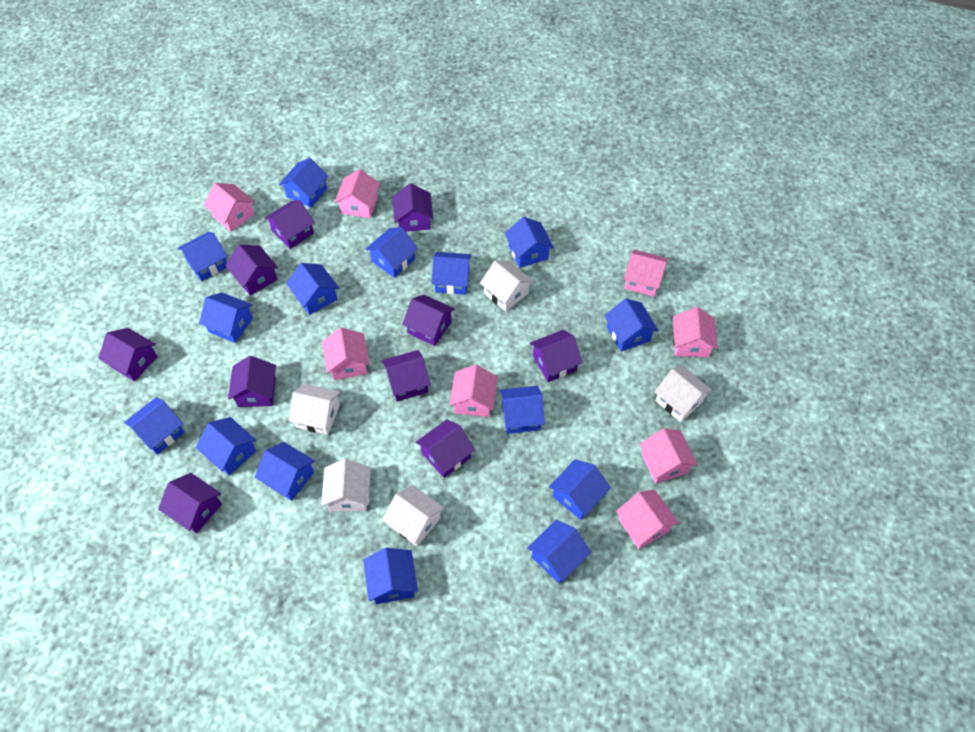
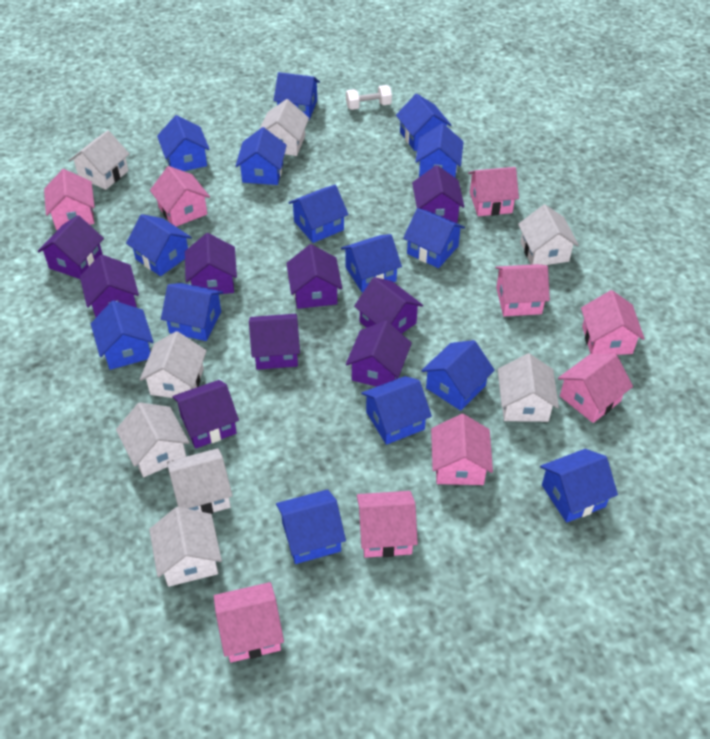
pink house: [204,183,255,232] [322,327,370,380] [335,169,380,218] [449,364,498,417] [616,489,679,549] [624,249,668,297] [640,428,698,484] [672,307,718,357] = 8 -> [44,169,95,230] [150,166,210,227] [214,582,284,663] [357,491,418,558] [431,414,493,485] [468,167,519,216] [495,264,550,316] [558,354,633,423] [581,290,645,355] = 9
purple house: [98,328,158,381] [158,473,222,533] [225,244,278,296] [228,356,276,407] [264,200,315,249] [382,350,431,401] [392,183,433,232] [402,295,455,346] [416,419,475,478] [530,330,583,382] = 10 -> [38,215,104,279] [80,254,139,317] [172,380,239,449] [185,233,237,294] [249,314,300,370] [286,244,342,309] [346,321,412,387] [354,277,423,334] [412,165,464,223] = 9
white dumbbell: none = 0 -> [346,85,392,110] = 1
white house: [289,384,340,435] [321,459,371,512] [382,485,444,547] [480,261,533,312] [654,366,712,422] = 5 -> [69,130,129,190] [116,402,190,477] [140,331,207,398] [149,507,222,587] [167,448,233,514] [260,99,309,156] [498,353,559,422] [518,204,579,265] = 8

